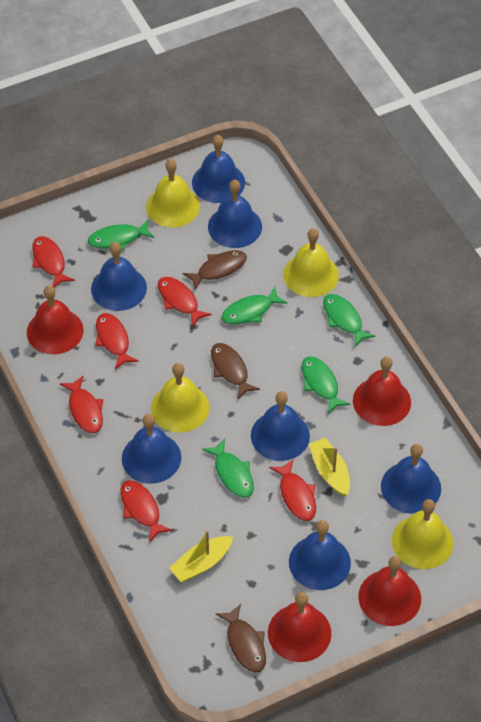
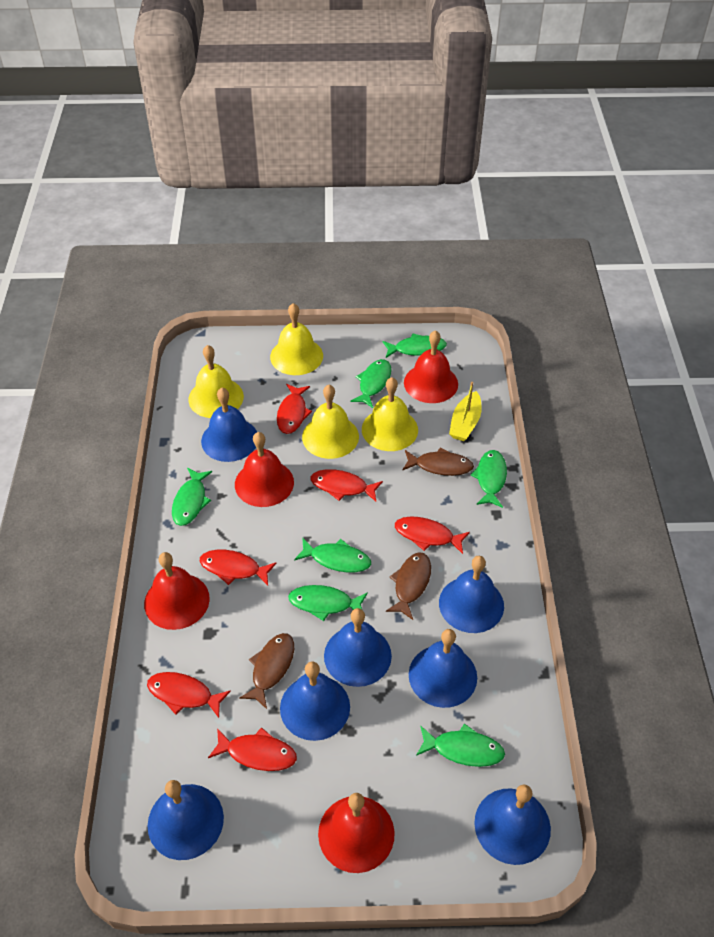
green fish: [88,220,155,251] [202,439,254,498] [221,287,287,324] [302,356,350,414] [323,294,375,347] = 5 -> [172,468,212,526] [288,585,368,621] [294,538,371,573] [350,359,391,408] [382,333,447,358] [416,723,505,767] [470,450,507,508] = 7
yellow boat: [169,530,233,582] [309,438,350,496] = 2 -> [449,382,482,441] = 1

